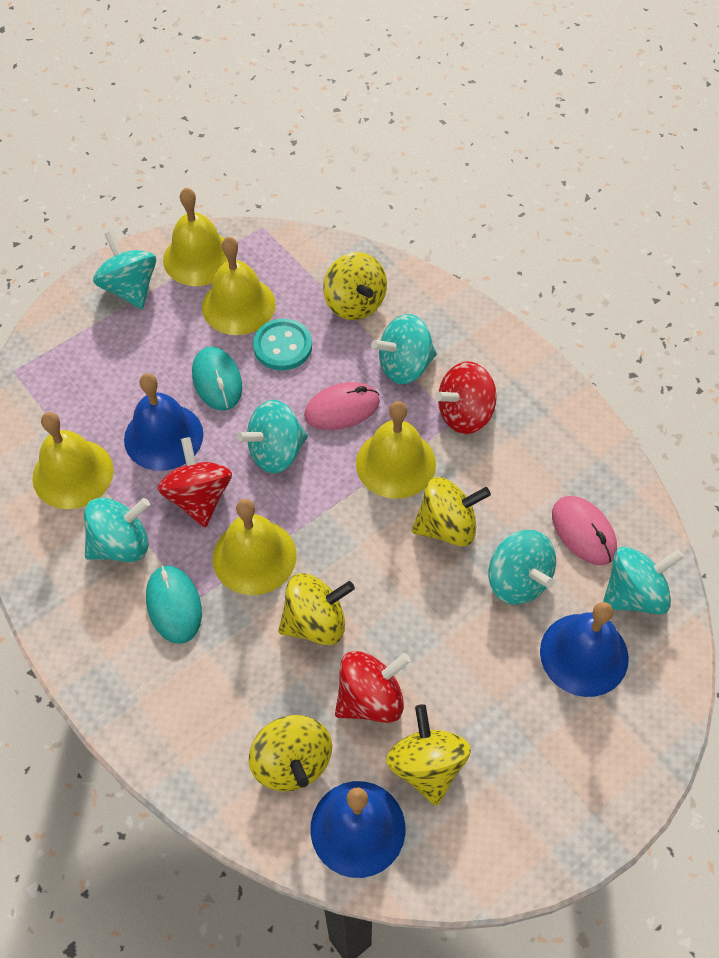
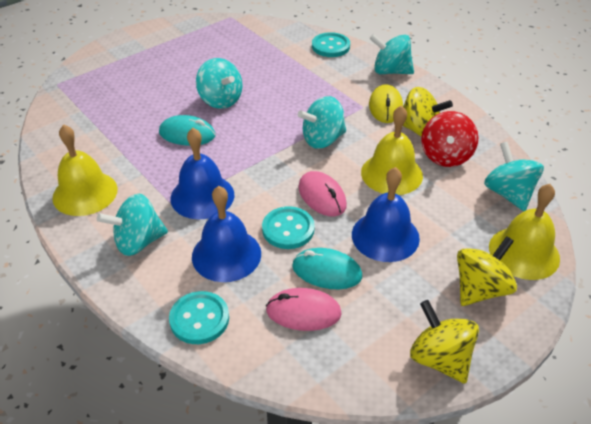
red spinning top: [158,437,232,527] [335,651,411,723] [435,362,497,434] = 3 -> [421,111,478,167] = 1
turquoise button: [253,319,312,370] = 1 -> [169,291,229,344] [262,206,315,249] [312,32,350,57] = 3
turquoise spinning top: [84,497,150,562] [93,231,156,309] [236,400,308,474] [371,314,437,384] [488,530,556,605] [603,547,684,614] = 6 -> [97,193,168,256] [196,58,243,109] [298,96,346,149] [369,34,414,74] [484,142,544,211] = 5
yellow bell: [32,412,114,509] [163,188,228,286] [202,237,276,335] [213,499,296,595] [356,401,436,499] = 5 -> [52,124,118,216] [361,105,423,195] [489,184,560,280] = 3
yellow mouse: none = 0 -> [369,84,403,123] = 1
yellow spinning top: [249,715,332,791] [278,573,355,645] [323,252,387,320] [386,704,471,806] [412,477,491,547] = 5 -> [403,87,453,137] [410,300,479,384] [457,236,517,306] = 3

